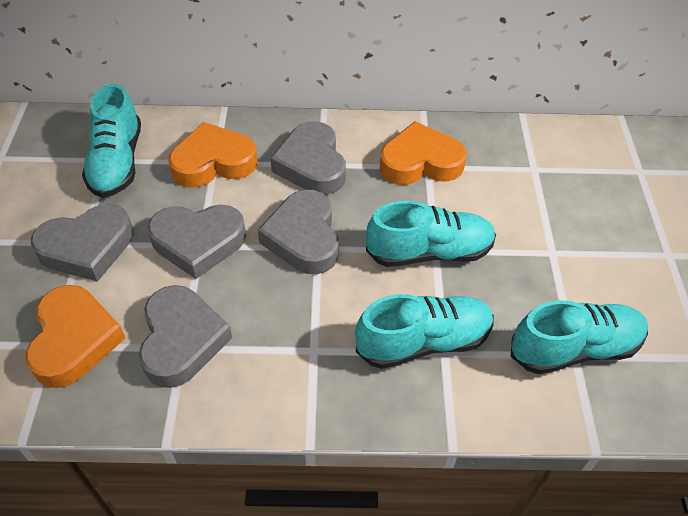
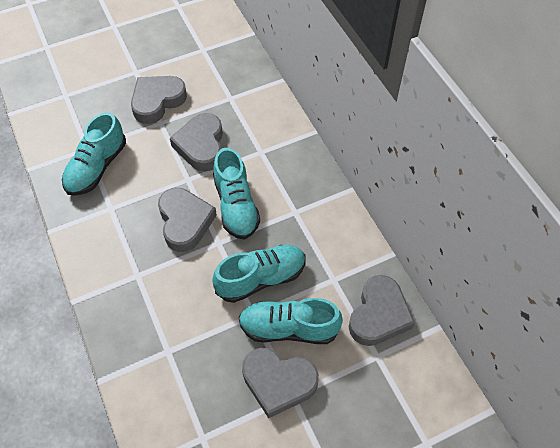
orange heart: [26,285,125,388] [169,122,258,188] [380,121,467,185] = 3 -> none = 0

